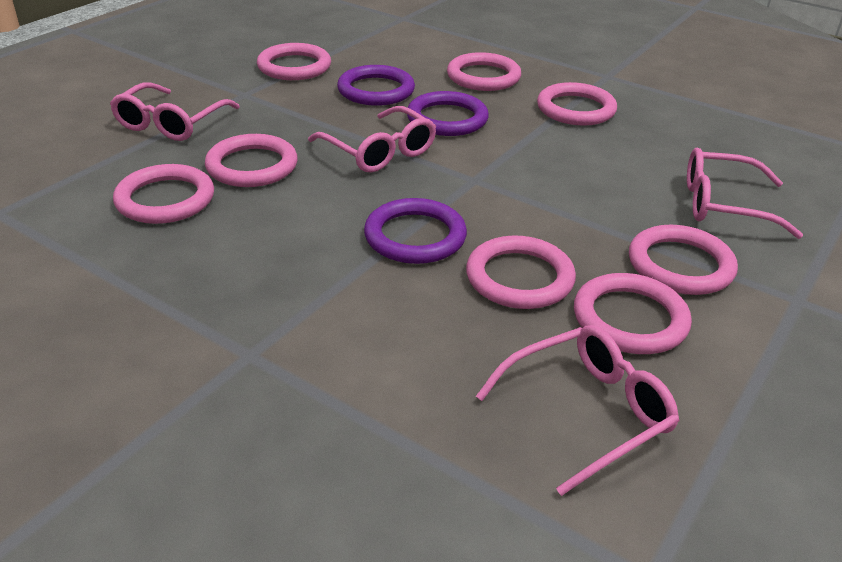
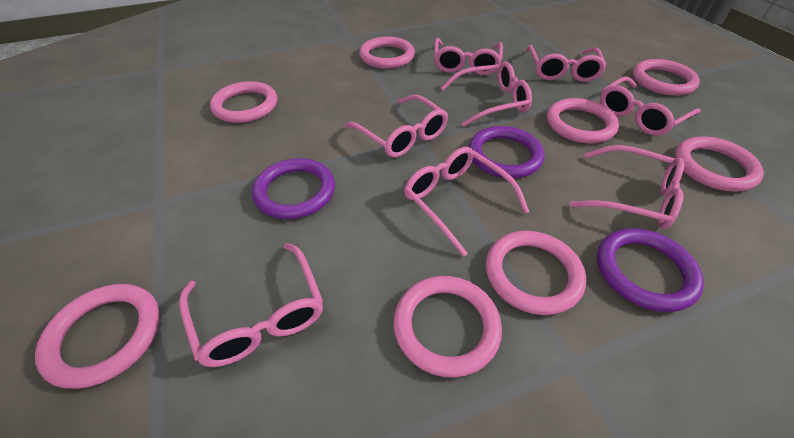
pink glasses: [110,82,240,141] [308,106,436,173] [476,325,680,496] [687,148,803,239] = 4 -> [179,243,323,367] [345,95,448,158] [404,147,529,257] [434,38,503,75] [440,61,532,127] [527,45,607,82] [570,145,685,229] [600,76,701,136] = 8

